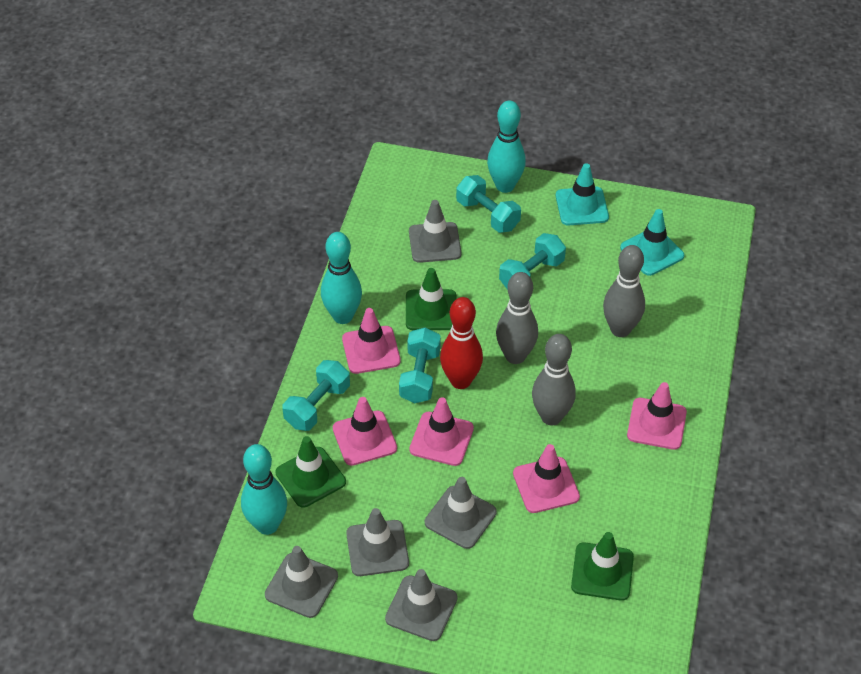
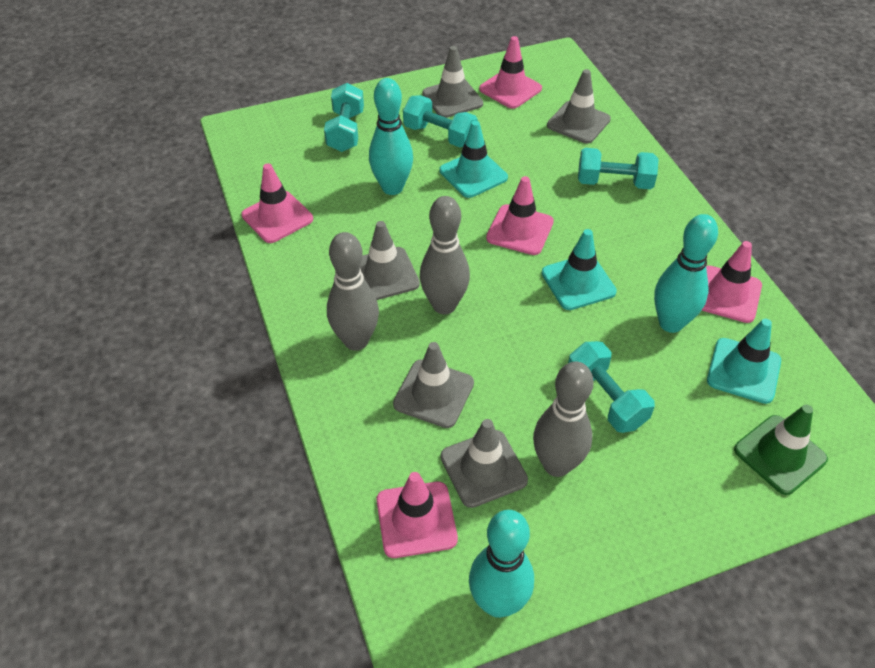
green traffic cone: [276,436,346,508] [406,268,457,330] [571,532,634,601] = 3 -> [734,405,828,495] = 1
red bowling pin: [440,297,483,389] = 1 -> none = 0
turquoise traffic cone: [556,163,609,225] [620,209,684,276] = 2 -> [440,121,508,198] [541,229,617,310] [707,319,781,404] = 3

